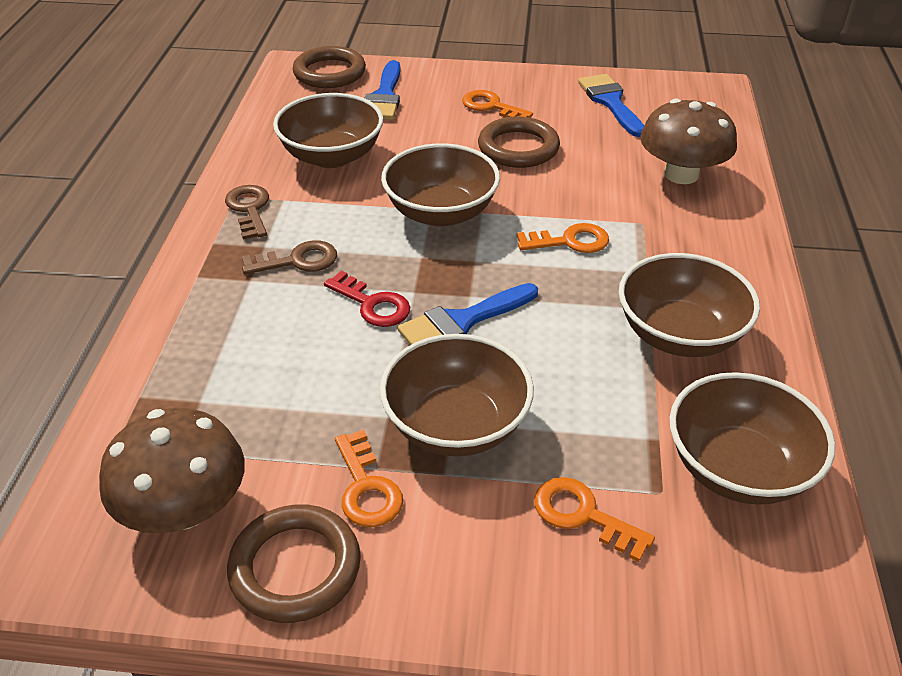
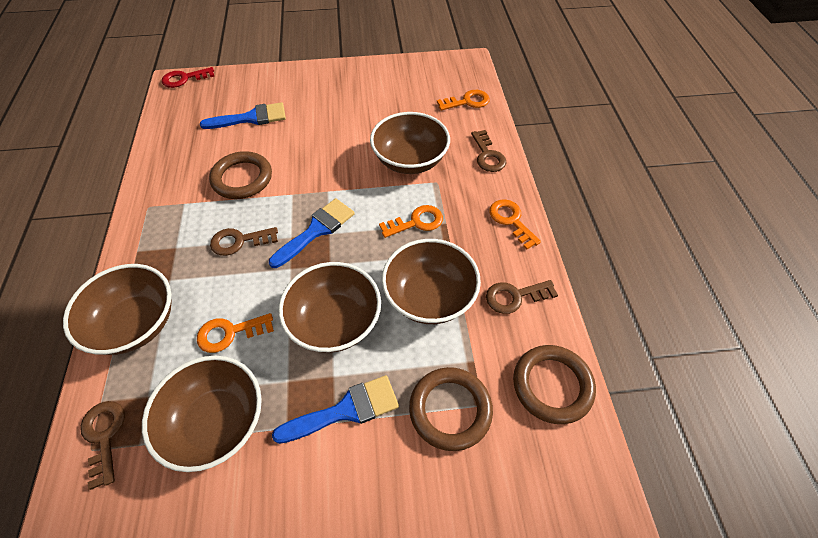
brown key: [225,185,269,240] [242,240,337,275] = 2 -> [80,401,125,490] [210,227,278,256] [471,130,506,172] [486,280,558,314] = 4
brown mushroom: [99,408,245,533] [640,99,737,184] = 2 -> none = 0

